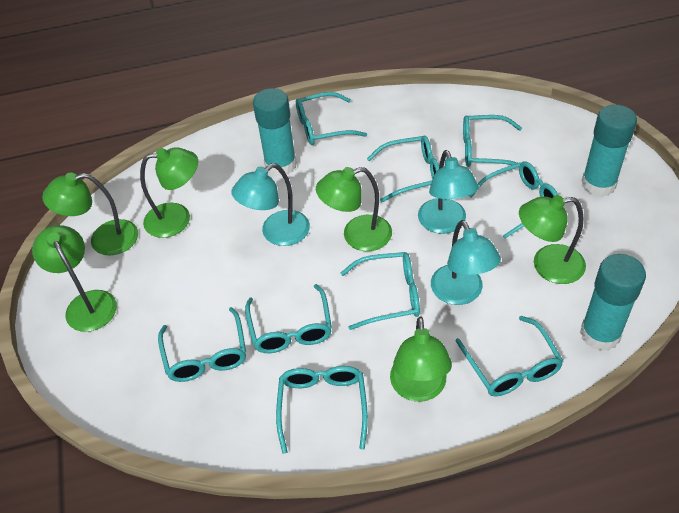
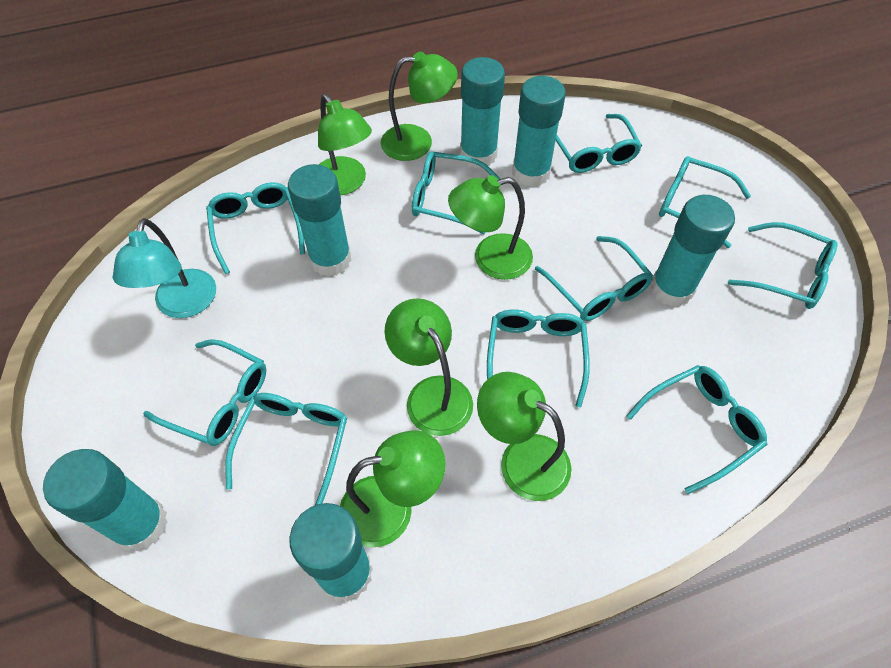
turquoise glasses: [158,307,246,382] [245,284,332,353] [276,366,368,454] [296,92,367,145] [341,252,420,330] [367,136,439,202] [456,316,563,396] [463,115,522,168] [469,161,558,239] = 9 -> [143,339,266,446] [206,182,305,274] [225,393,347,505] [412,151,501,234] [487,310,590,407] [535,236,653,321] [556,114,642,173] [626,365,767,494] [659,156,751,248] [728,222,838,309] = 10
turquoise glue stick: [253,88,297,176] [580,254,646,351] [582,104,637,197] = 3 -> [43,449,168,551] [288,164,352,277] [289,503,373,602] [460,57,505,168] [512,76,566,187] [650,195,735,307] = 6
turquoise lamp: [231,163,310,246] [418,150,478,234] [431,220,501,305] = 3 -> [113,218,216,318] = 1

